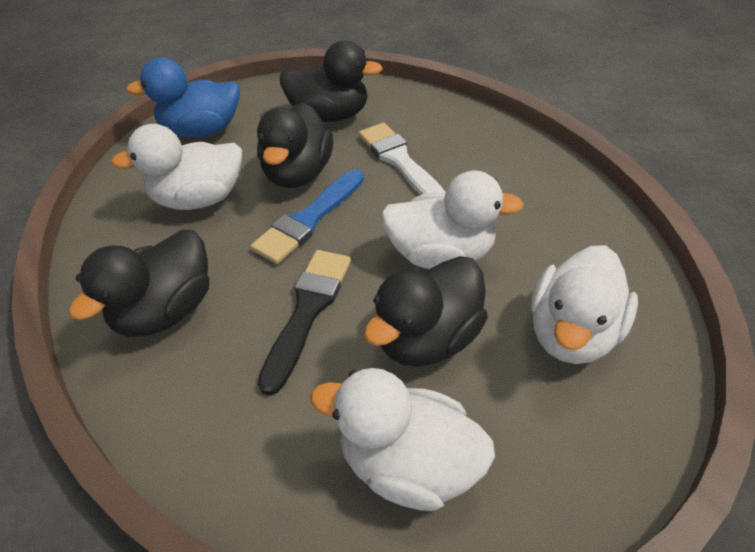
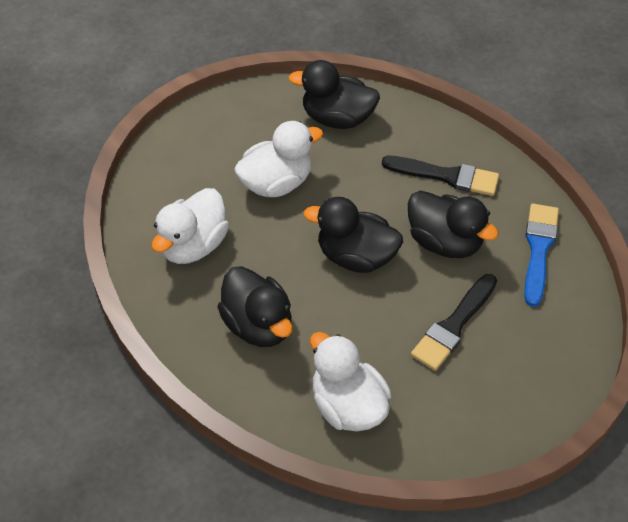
black brush: [258,250,351,396] = 1 -> [382,156,499,196] [411,274,497,371] = 2
blue duck: [126,58,240,138] = 1 -> none = 0
white brush: [359,123,446,195] = 1 -> none = 0
white duck: [111,124,242,210] [310,368,495,511] [381,170,524,269] [531,245,638,364] = 4 -> [152,188,229,264] [234,121,323,197] [310,332,391,431] = 3

